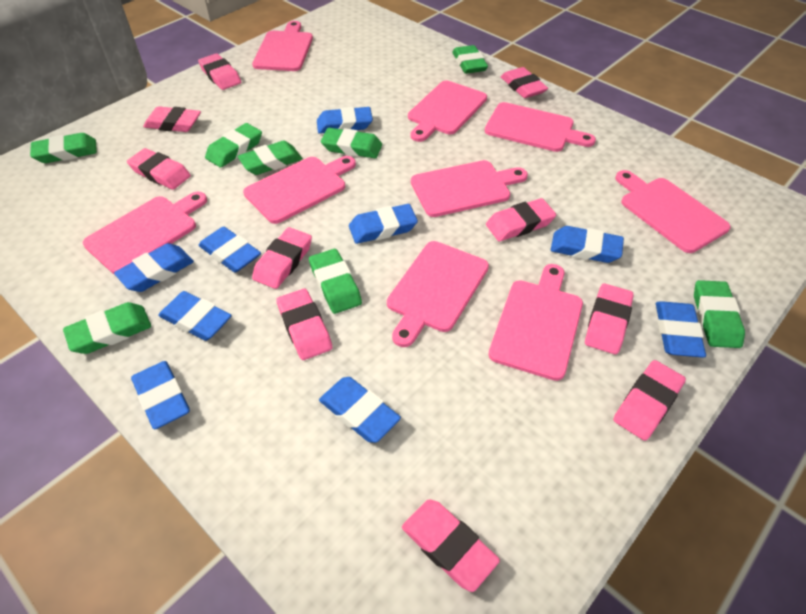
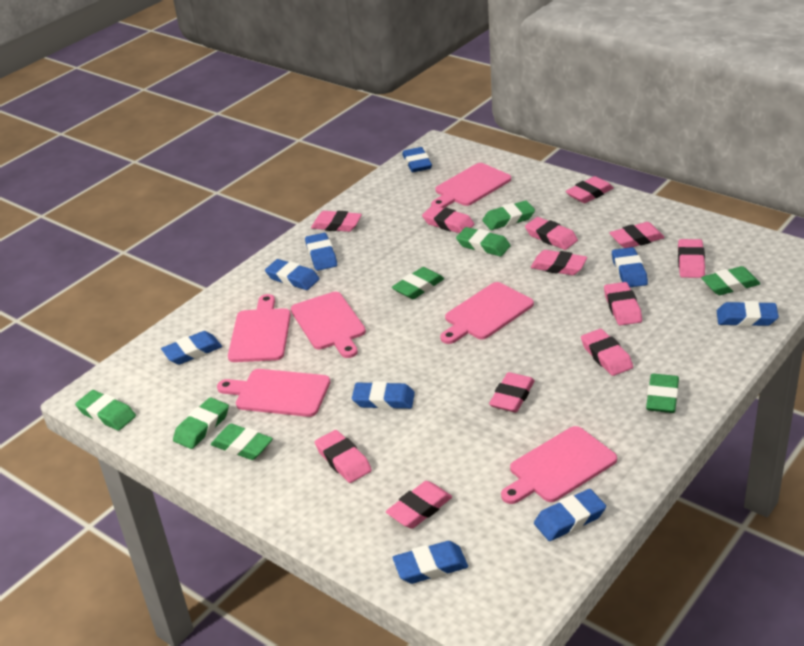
pink cutting board: [83,192,207,275] [243,156,356,224] [252,21,313,71] [387,241,489,347] [408,81,487,142] [411,160,528,217] [485,102,596,152] [488,264,583,381] [615,170,731,253] = 9 -> [217,369,330,417] [228,294,291,362] [291,292,366,358] [431,163,511,208] [440,282,534,344] [501,426,617,504] = 6
pink eraser: [127,148,191,190] [143,106,201,132] [198,53,241,90] [252,227,312,289] [276,289,332,360] [402,499,500,592] [486,198,556,241] [501,67,548,98] [585,283,634,354] [613,360,686,441] = 10 -> [311,211,362,232] [315,430,372,483] [386,481,452,528] [422,205,474,233] [489,372,535,412] [525,217,578,250] [531,250,587,275] [566,176,614,203] [581,329,633,376] [604,282,642,326] [609,222,665,248] [678,239,705,278] = 12

